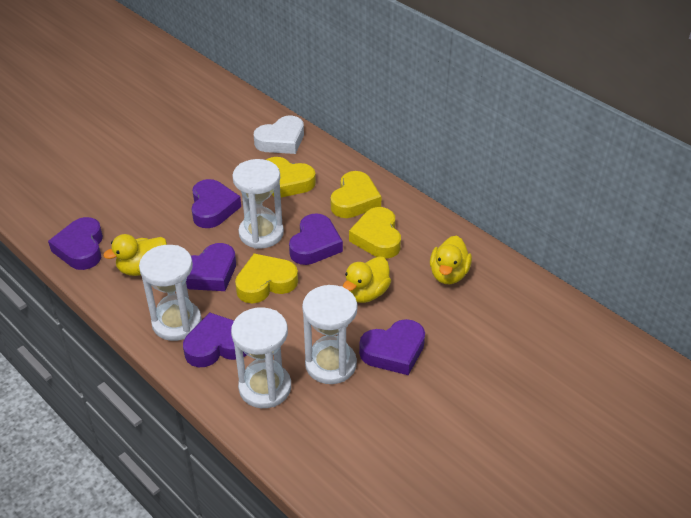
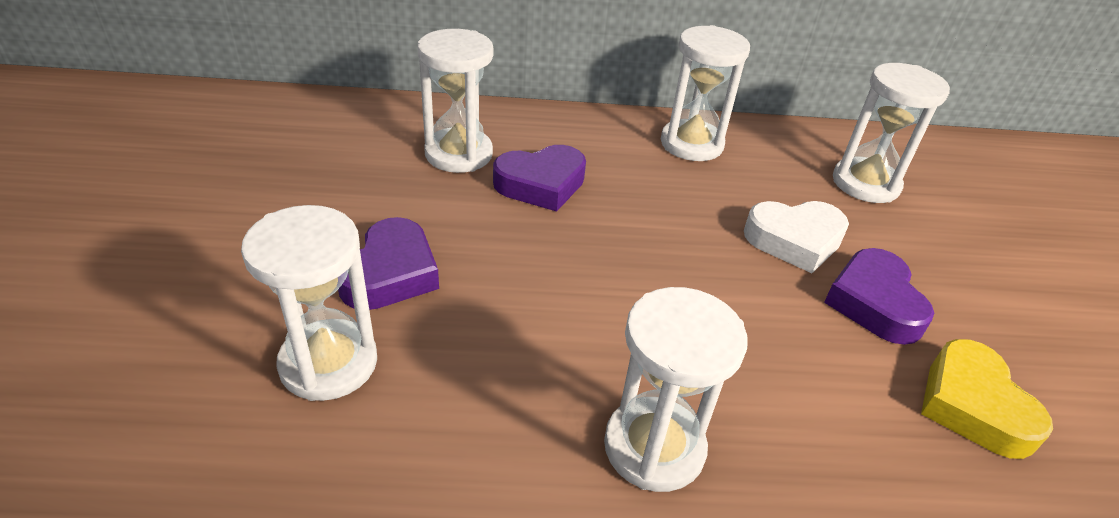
purple heart: [48,217,103,270] [183,312,246,367] [186,243,236,291] [191,179,241,228] [289,213,343,265] [359,319,425,375] = 6 -> [338,217,439,310] [493,145,586,212] [824,248,934,345] = 3
white hourglass: [139,245,202,341] [231,307,291,408] [232,159,284,249] [302,285,357,384] = 4 -> [241,205,377,401] [417,29,494,173] [604,287,747,492] [661,25,750,161] [833,63,950,203] = 5
yellow duck: [103,234,167,276] [343,256,391,303] [430,236,472,284] = 3 -> none = 0
yellow heart: [235,253,298,303] [266,157,316,197] [331,171,382,218] [349,207,401,259] = 4 -> [921,339,1053,459] = 1

